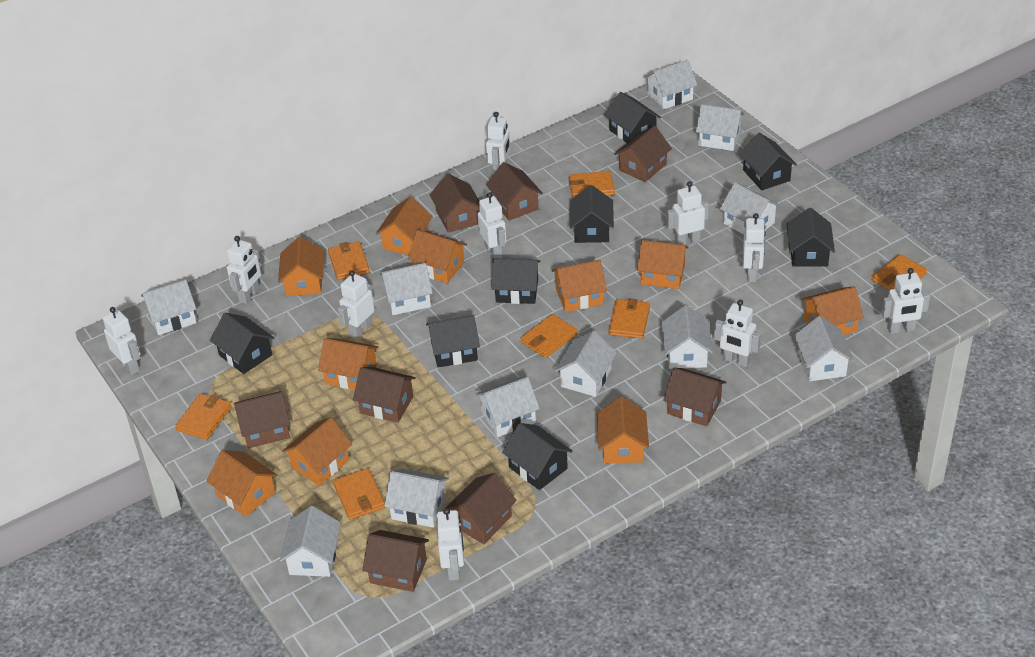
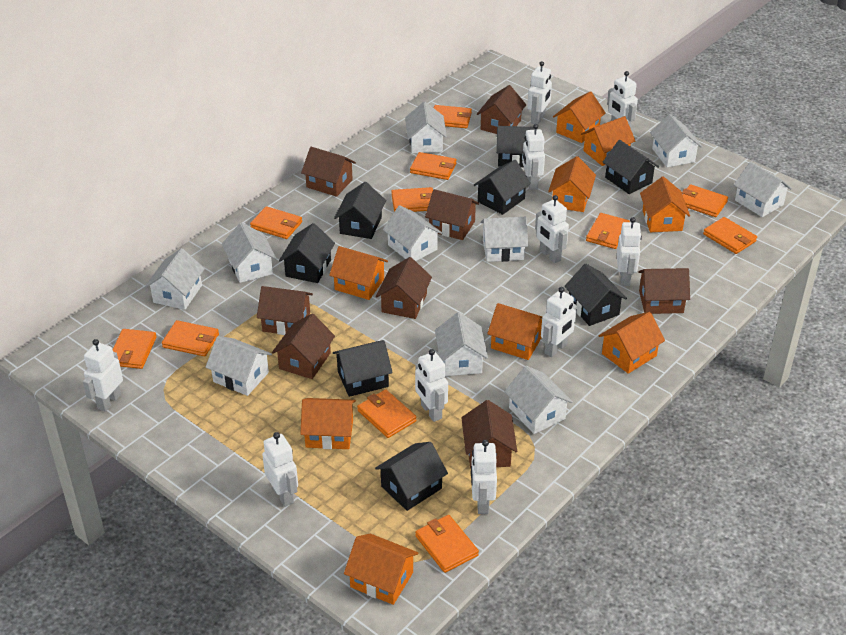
orange house: [206,450,277,517] [278,236,324,296] [282,417,352,486] [318,338,379,390] [376,197,433,255] [408,230,467,283] [552,260,607,312] [597,397,649,464] [637,240,689,289] [801,286,864,335] = 10 -> [300,398,356,449] [329,246,388,300] [344,533,418,605] [487,303,542,360] [548,156,596,212] [553,91,606,143] [581,116,635,166] [599,312,665,374] [640,176,690,232] = 9
orange wallet: [175,393,232,440] [328,241,370,280] [333,468,385,520] [521,314,578,358] [569,171,615,198] [609,298,650,339] [872,254,927,290] = 7 -> [112,329,157,369] [162,320,219,356] [250,206,302,239] [357,389,416,438] [391,187,433,212] [410,152,457,180] [415,515,479,573] [434,105,472,128] [586,213,630,249] [682,184,728,217] [703,217,757,254] = 11
white house: [141,279,197,335] [280,506,341,577] [379,263,433,315] [384,469,449,528] [476,377,540,437] [555,331,617,397] [644,60,697,110] [662,305,713,369] [696,104,744,151] [720,182,781,234] [794,316,854,381] = 11 -> [145,248,205,310] [206,336,272,396] [222,223,276,283] [383,205,442,261] [405,102,447,153] [435,312,488,376] [481,217,528,262] [504,366,573,434] [650,114,702,167] [734,162,792,217] = 10

